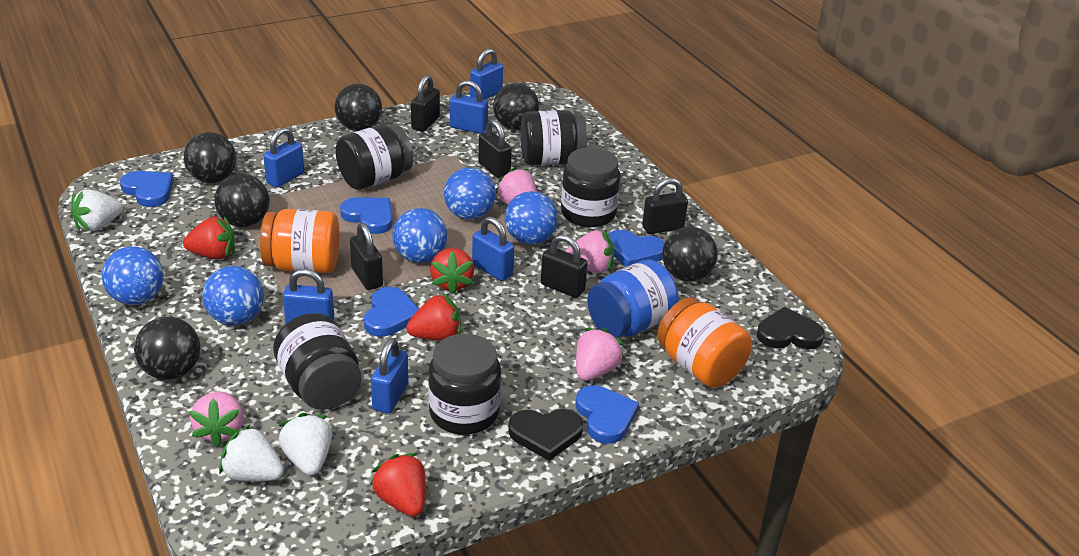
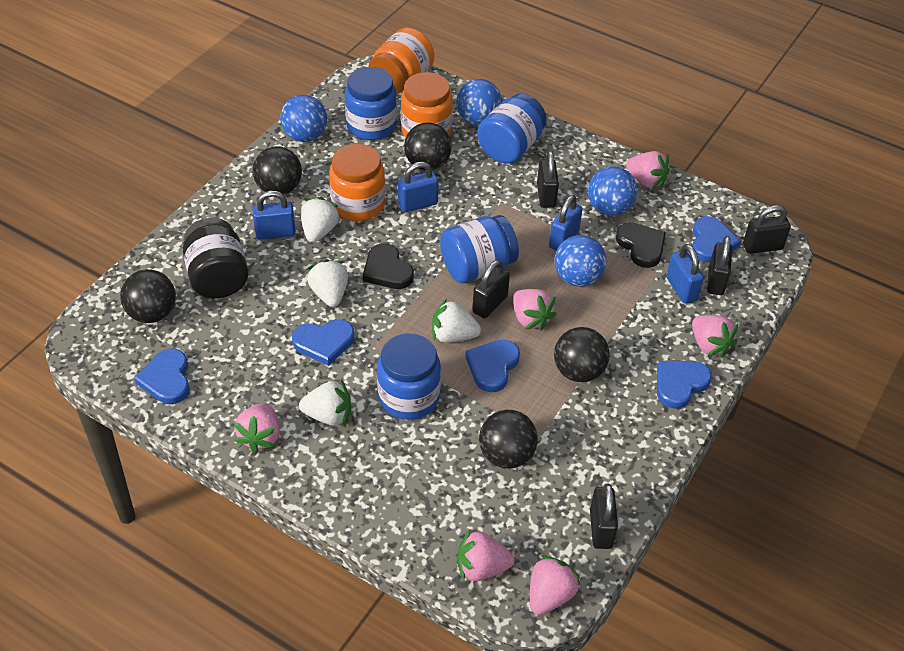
black ball: [134,317,200,380] [184,132,236,183] [214,174,270,227] [335,84,382,131] [493,83,539,130] [662,227,718,282] = 6 -> [120,269,176,323] [253,146,302,195] [404,122,451,170] [479,410,538,469] [554,327,610,382] = 5
black jar: [273,313,361,410] [335,124,413,190] [428,334,501,435] [520,110,587,166] [561,147,621,227] = 5 -> [183,218,248,298] = 1
blue ball: [102,247,164,305] [202,266,264,326] [392,208,448,263] [444,168,496,220] [505,191,558,245] = 5 -> [280,95,327,142] [456,79,502,125] [554,235,607,287] [588,167,637,216] = 4
blue jar: [587,260,679,338] = 1 -> [345,67,397,140] [377,333,441,420] [440,215,519,283] [477,93,547,164] = 4
blue padlock: [263,127,304,188] [283,269,334,323] [371,338,409,413] [450,80,488,134] [470,48,503,99] [472,217,514,281] = 6 -> [252,191,296,240] [398,162,438,213] [549,195,582,251] [667,244,704,304] = 4
orange jar: [260,209,339,273] [657,297,752,388] = 2 -> [329,144,385,221] [369,27,435,94] [401,72,453,137] = 3
pink strawberry: [189,391,244,447] [496,167,537,205] [565,230,614,273] [576,328,624,381] = 4 -> [234,403,280,453] [457,529,514,581] [513,289,557,331] [530,555,580,615] [626,151,670,189] [692,315,738,358] = 6
red strawberry: [183,216,235,260] [370,453,426,517] [406,293,461,341] [430,248,474,295] = 4 -> none = 0
white strawberry: [71,189,123,231] [219,424,284,482] [279,413,332,475] = 3 -> [299,380,351,426] [301,197,340,242] [307,259,348,307] [432,299,481,343] = 4

